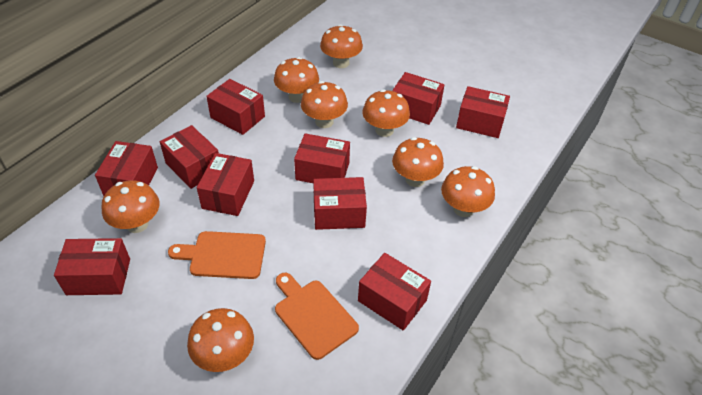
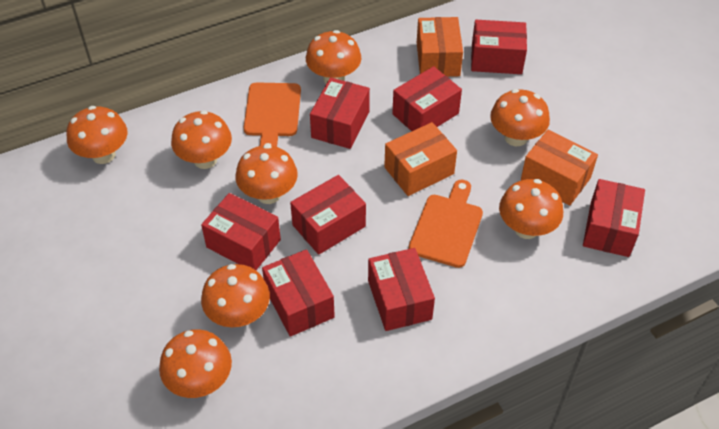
orange box: none = 0 -> [384,122,457,196] [417,17,463,77] [521,130,598,206] = 3
red box: [54,238,130,295] [95,141,158,196] [160,125,219,189] [197,153,254,216] [206,79,265,135] [294,133,350,183] [313,177,367,230] [358,253,431,331] [392,72,444,125] [456,86,510,138] = 10 -> [201,193,281,270] [262,249,335,337] [290,175,366,255] [310,77,370,149] [368,248,435,331] [392,66,462,131] [471,20,527,74] [583,179,645,257] = 8

